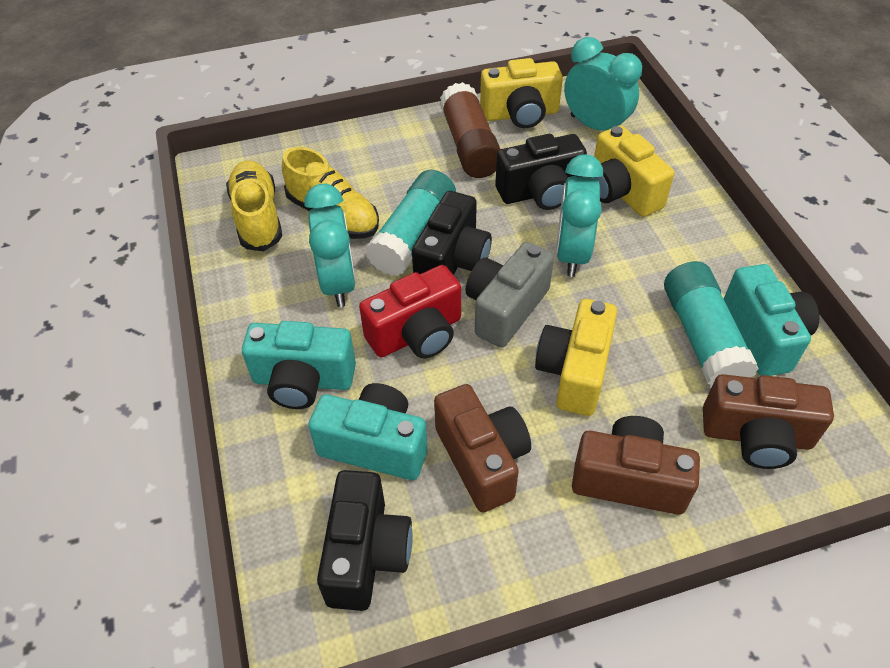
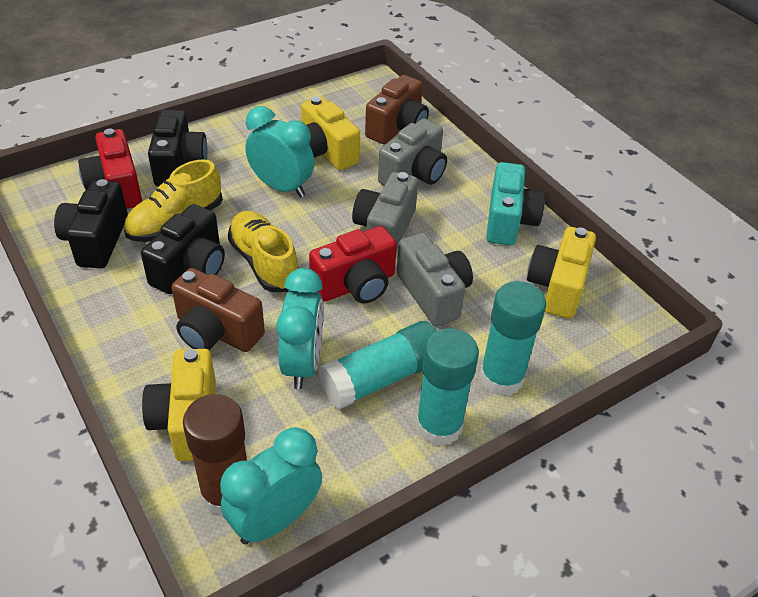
brown camera: [434,384,531,512] [572,416,700,515] [703,374,834,469] = 3 -> [171,268,265,352] [365,75,429,144] = 2
grey camera: [465,242,554,348] = 1 -> [352,172,418,250] [378,119,447,186] [397,233,473,327] = 3
red camera: [359,265,461,358] = 1 -> [78,128,142,209] [309,226,397,304] = 2
turquoise camera: [242,321,356,409] [308,383,427,480] [724,264,819,376] = 3 -> [486,162,545,246] = 1
turquoise glue stick: [365,170,456,276] [664,261,759,388] = 2 -> [318,321,437,409] [416,328,479,446] [479,281,546,396] = 3

